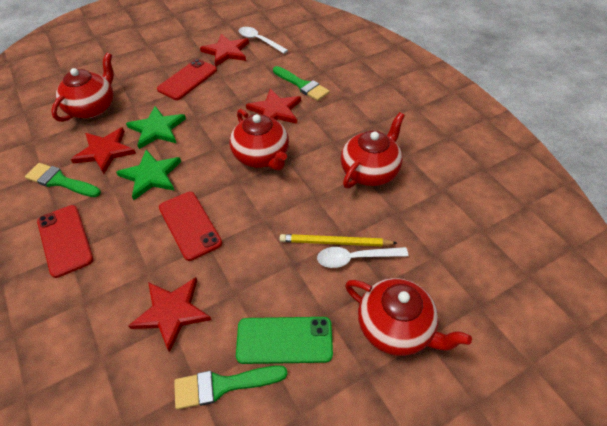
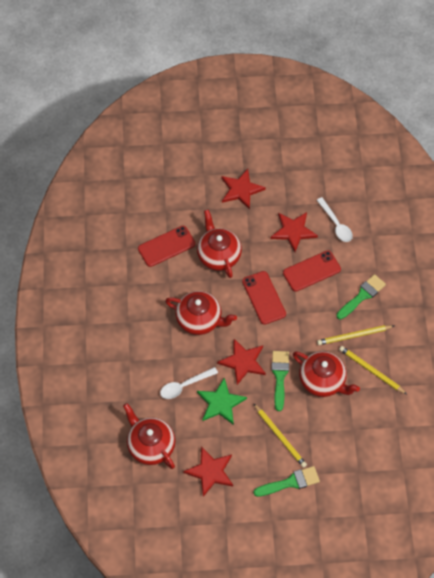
green phone: [236,317,333,364] = 1 -> none = 0
green star: [116,150,181,200] [126,106,186,149] = 2 -> [197,377,247,425] = 1
yellow pencil: [280,234,397,246] = 1 -> [253,403,307,468] [317,325,394,345] [339,346,407,394] = 3

